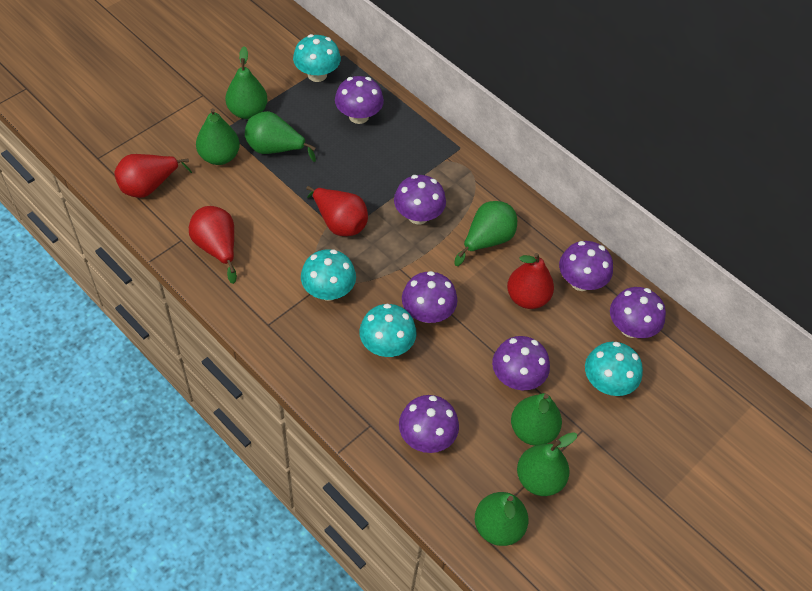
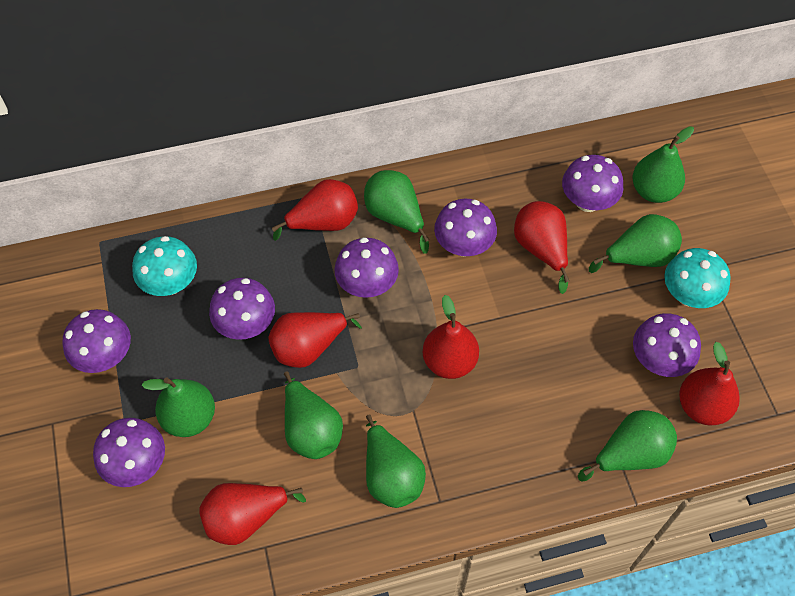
red pear: [114,154,192,198] [189,206,237,284] [306,186,368,236] [507,253,554,309] = 4 -> [199,483,306,545] [268,312,362,368] [272,179,358,241] [422,295,479,379] [514,201,570,294] [679,342,740,425] = 6
turquoise mushroom: [293,34,341,82] [301,249,356,301] [359,304,417,357] [585,342,643,396] = 4 -> [132,236,197,296] [664,248,730,308] = 2

